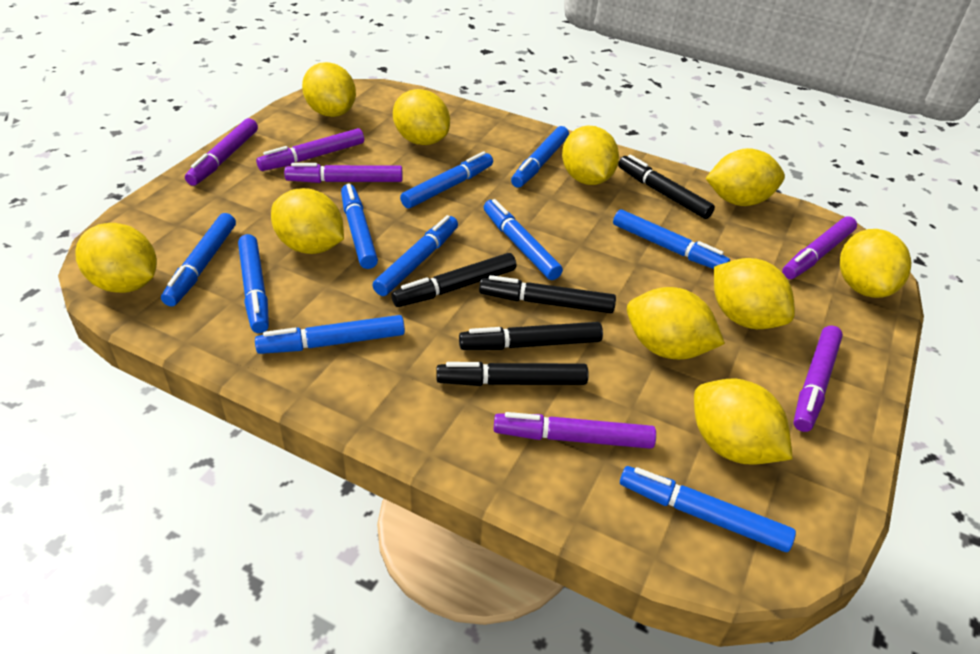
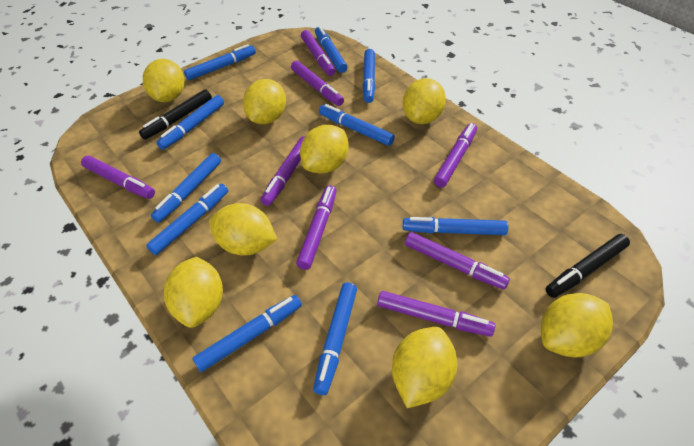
black marker: [391,253,516,307] [436,362,589,386] [459,322,603,350] [479,275,616,313] [618,155,715,219] = 5 -> [139,89,212,140] [545,234,630,298] = 2
purple marker: [185,118,258,186] [256,128,364,171] [284,163,403,183] [493,412,656,449] [782,216,857,279] [793,325,843,432] = 6 -> [81,156,155,199] [261,136,305,206] [291,61,344,106] [296,185,337,270] [301,30,335,76] [377,291,495,337] [405,232,510,290] [434,123,477,188] = 8
yellow lemon: [75,223,157,293] [271,188,344,254] [302,62,356,117] [393,89,450,145] [562,126,619,185] [627,287,725,359] [694,379,793,465] [706,148,785,206] [714,258,795,329] [840,229,911,298] = 10 -> [143,59,185,102] [164,257,223,328] [209,203,277,256] [243,79,286,124] [300,125,349,174] [392,327,457,408] [403,78,446,124] [541,293,613,357] = 8

